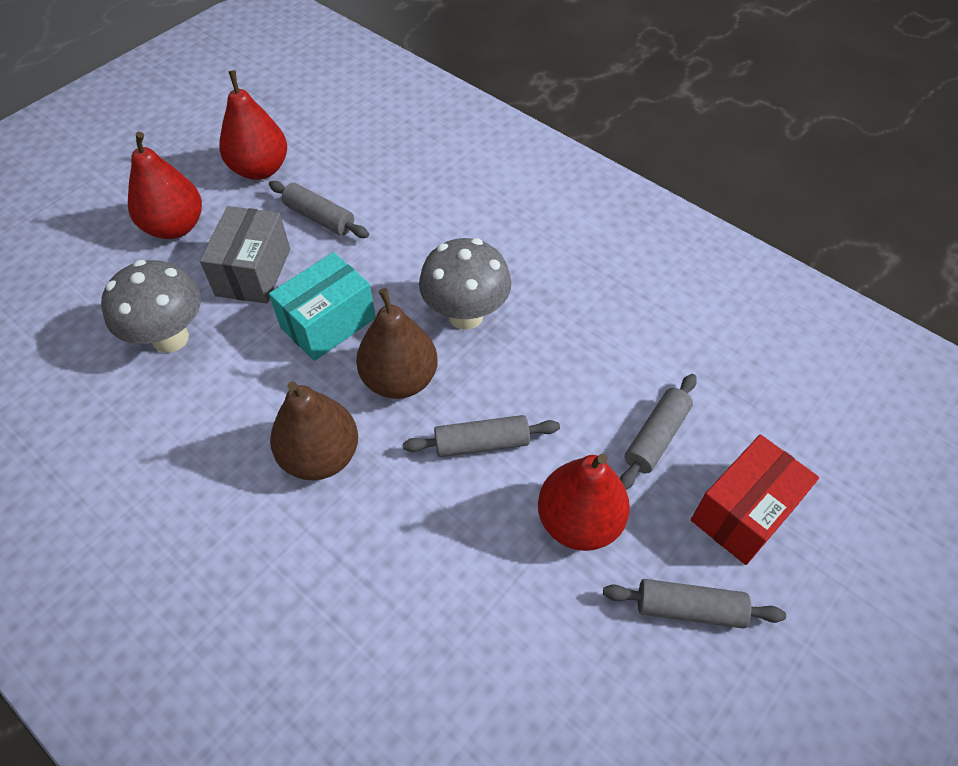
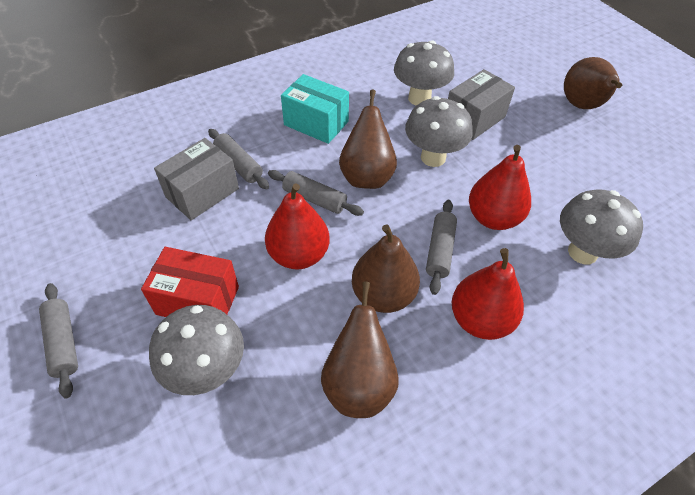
brown pear: [270,381,358,480] [356,288,438,399] = 2 -> [321,282,399,418] [339,89,397,189] [352,224,420,313] [564,57,622,109] = 4
grey box: [200,206,290,304] = 1 -> [154,138,239,220] [448,69,515,140] = 2
grey mushroom: [101,260,201,353] [419,238,512,330] = 2 -> [149,305,244,395] [394,40,454,106] [405,96,473,167] [560,189,643,265] = 4

